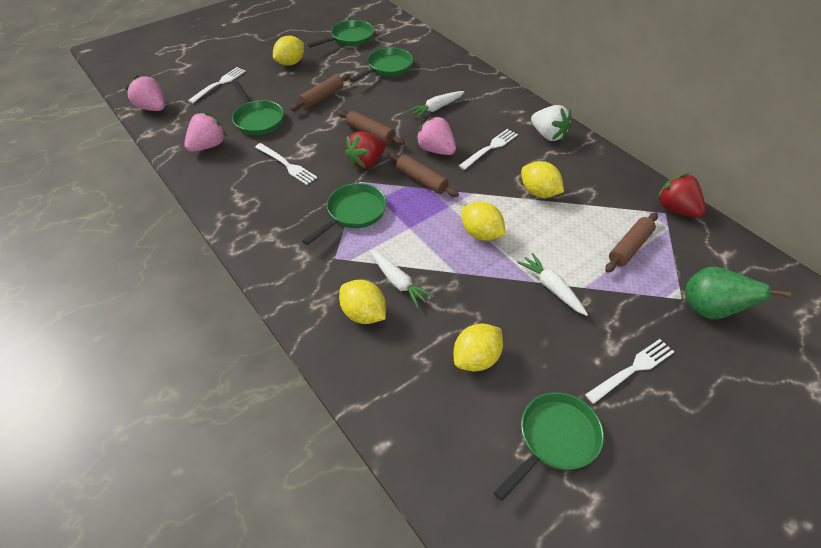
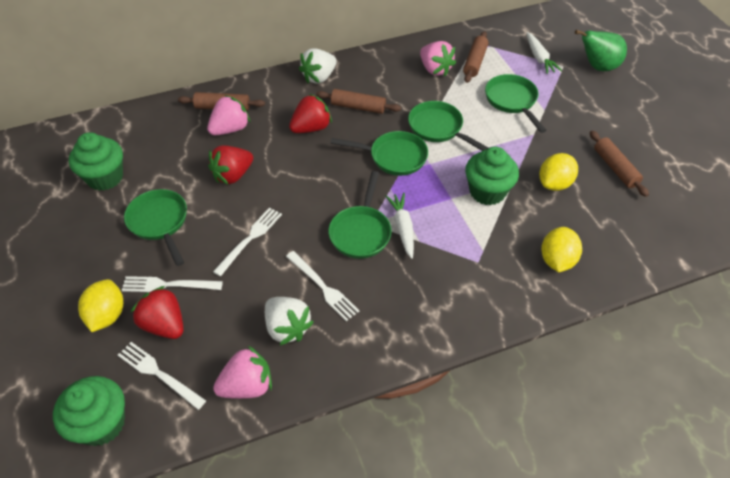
green cupcake: none = 0 -> [53,376,125,446] [69,132,123,191] [465,147,519,205] = 3
red strawberry: [345,132,386,169] [657,173,705,218] = 2 -> [131,286,183,339] [208,145,253,185] [289,94,332,133] = 3
white carrot: [370,250,434,308] [408,91,464,119] [517,253,588,316] = 3 -> [385,193,414,259] [527,32,562,74] = 2
white strawberry: [531,105,571,141] = 1 -> [265,297,314,345] [299,48,337,83] = 2
yellow lemon: [273,36,304,66] [339,280,386,324] [454,323,503,371] [461,202,506,241] [521,161,564,198] = 5 -> [78,279,123,332] [539,153,578,191] [541,227,582,272] = 3

